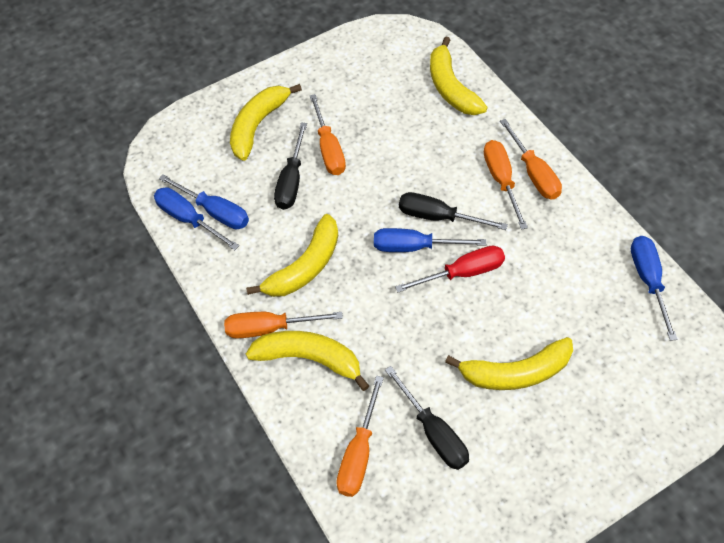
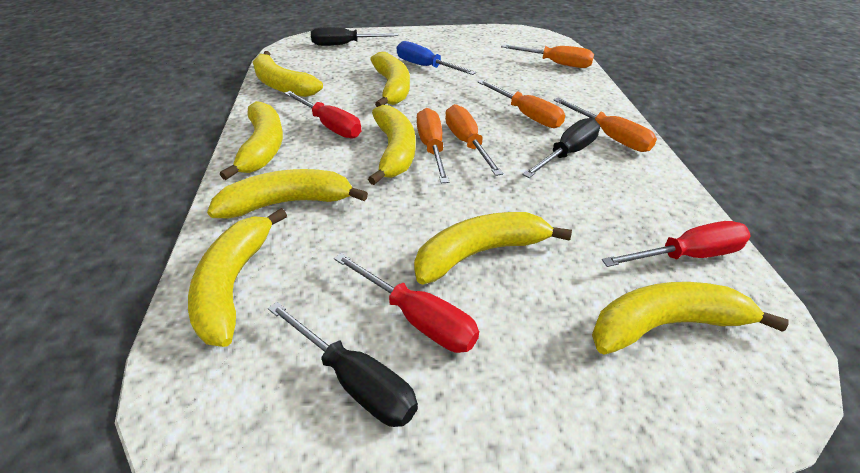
blue screwdriver: [154,187,239,250] [159,175,249,229] [374,228,486,252] [631,236,678,341] = 4 -> [397,41,476,75] = 1
red screwdriver: [395,246,505,292] = 1 -> [284,91,361,138] [334,253,479,353] [602,221,751,267] = 3
yellow banana: [230,84,302,161] [246,214,338,297] [246,331,369,391] [430,37,488,115] [445,337,573,390] = 5 -> [188,208,287,347] [207,169,368,218] [220,101,283,180] [253,51,323,97] [368,105,416,185] [370,52,410,107] [414,212,572,284] [592,282,788,355] = 8

